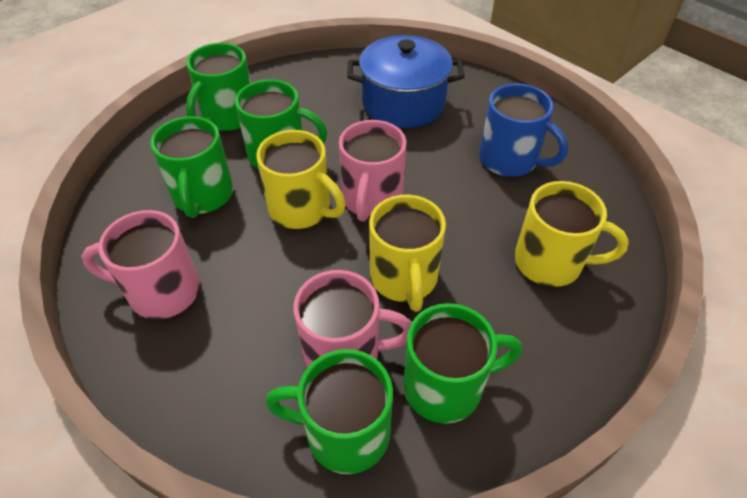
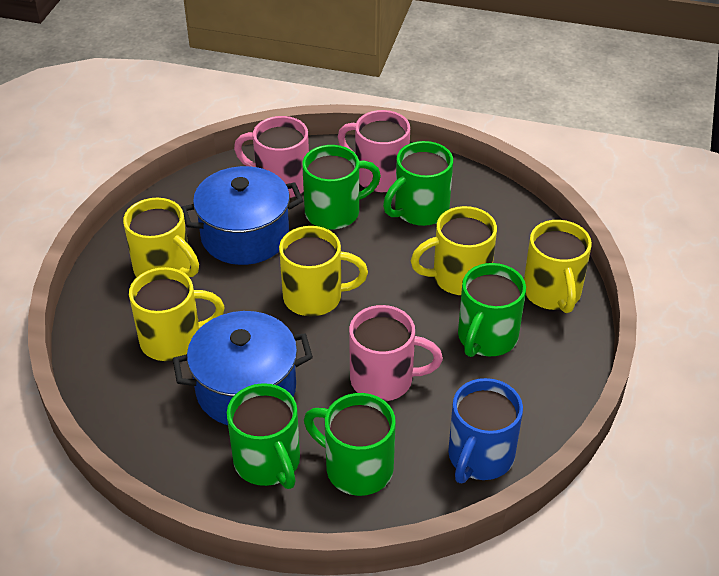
blue pot: [347,35,464,128] = 1 -> [173,311,313,425] [181,166,303,265] = 2
yellow mug: [256,130,346,229] [369,195,446,312] [514,181,629,287] = 3 -> [123,198,199,277] [129,267,225,361] [279,226,368,316] [411,206,497,295] [524,220,592,313] = 5

